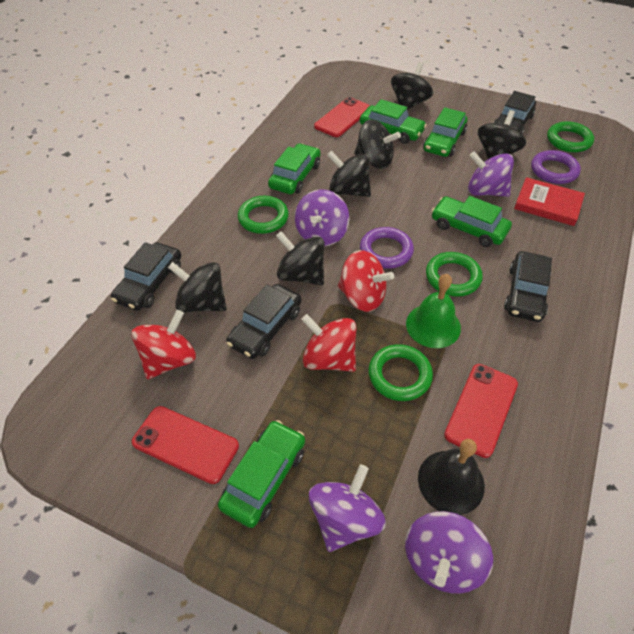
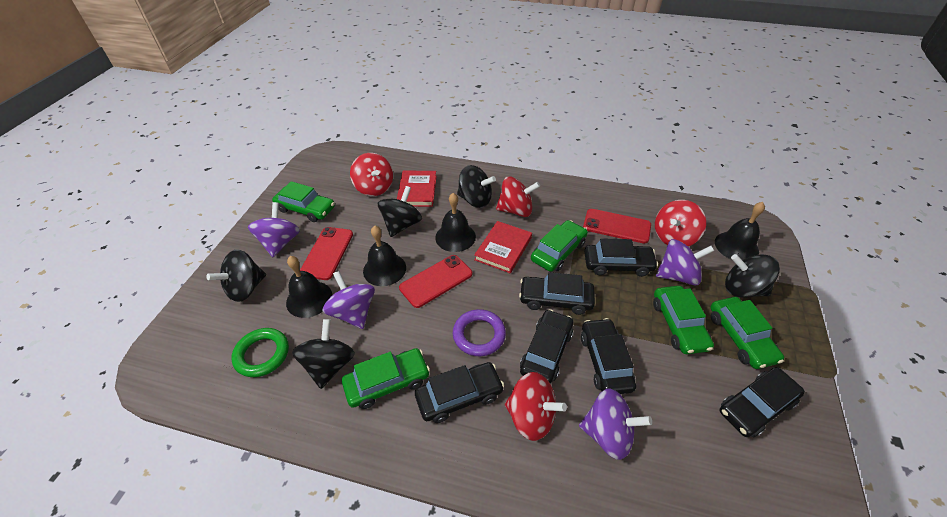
black bell: [418,439,485,515] = 1 -> [286,256,332,318] [363,225,406,286] [435,193,476,252] [715,202,765,260] = 4
black car: [111,242,181,311] [226,284,302,359] [494,91,536,134] [504,251,552,322] = 4 -> [415,362,504,423] [519,272,595,315] [520,309,573,384] [581,318,636,394] [584,238,658,277] [720,367,805,437] = 6
black spinning top: [168,262,227,312] [276,231,324,285] [327,151,371,197] [354,120,401,169] [391,62,433,110] [478,110,526,159] = 6 -> [207,249,266,302] [292,319,355,389] [378,186,422,237] [457,165,496,208] [725,254,780,298] = 5
green bell: [406,274,461,348] = 1 -> none = 0
green ring: [238,196,289,234] [368,344,433,401] [426,252,483,297] [547,121,594,153] = 4 -> [231,328,289,377] = 1
purple ring: [360,227,414,269] [531,150,581,184] = 2 -> [453,309,506,356] = 1
red book: [514,177,585,226] = 1 -> [397,171,437,207] [474,221,532,273] = 2
red spinning top: [132,310,196,379] [301,314,356,372] [338,250,394,312] = 3 -> [350,153,393,196] [496,177,540,217] [505,372,567,441] [655,200,706,246] = 4

